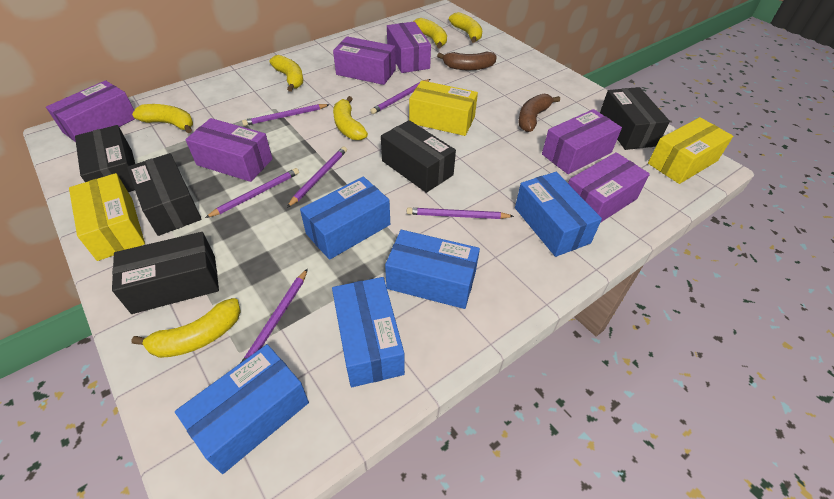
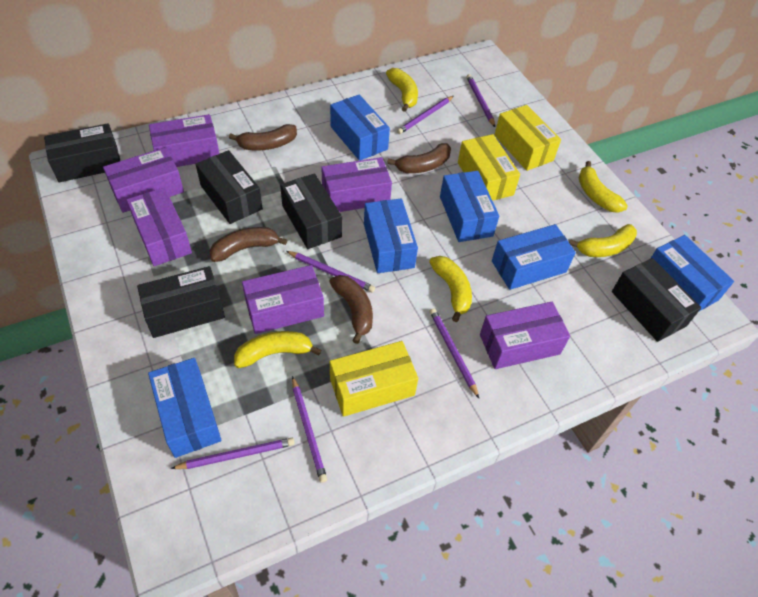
blue box: [175,344,309,474] [300,177,390,260] [332,277,405,387] [385,230,480,309] [515,172,602,257] = 5 -> [148,358,222,458] [330,95,390,161] [364,198,418,273] [440,171,499,242] [492,224,576,290] [650,235,734,311] = 6
brown banana: [437,51,497,70] [519,94,560,132] = 2 -> [210,227,287,262] [229,124,297,151] [329,275,373,344] [387,143,451,173] = 4
yellow banana: [131,298,241,358] [132,104,193,133] [269,55,303,92] [333,96,368,140] [413,18,447,48] [449,12,482,43] = 6 -> [234,331,321,368] [386,68,418,112] [429,256,472,322] [569,224,637,257] [578,161,628,213] = 5

